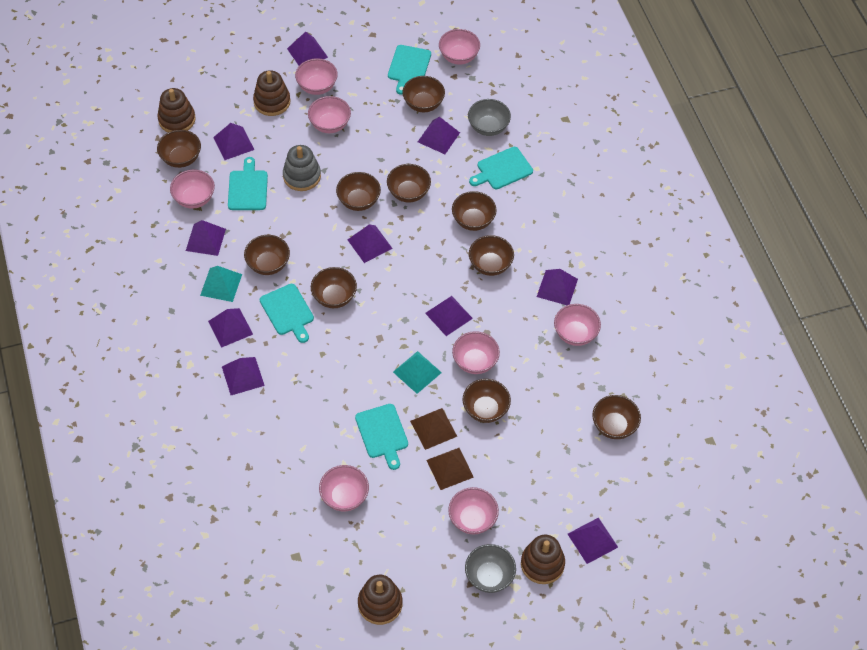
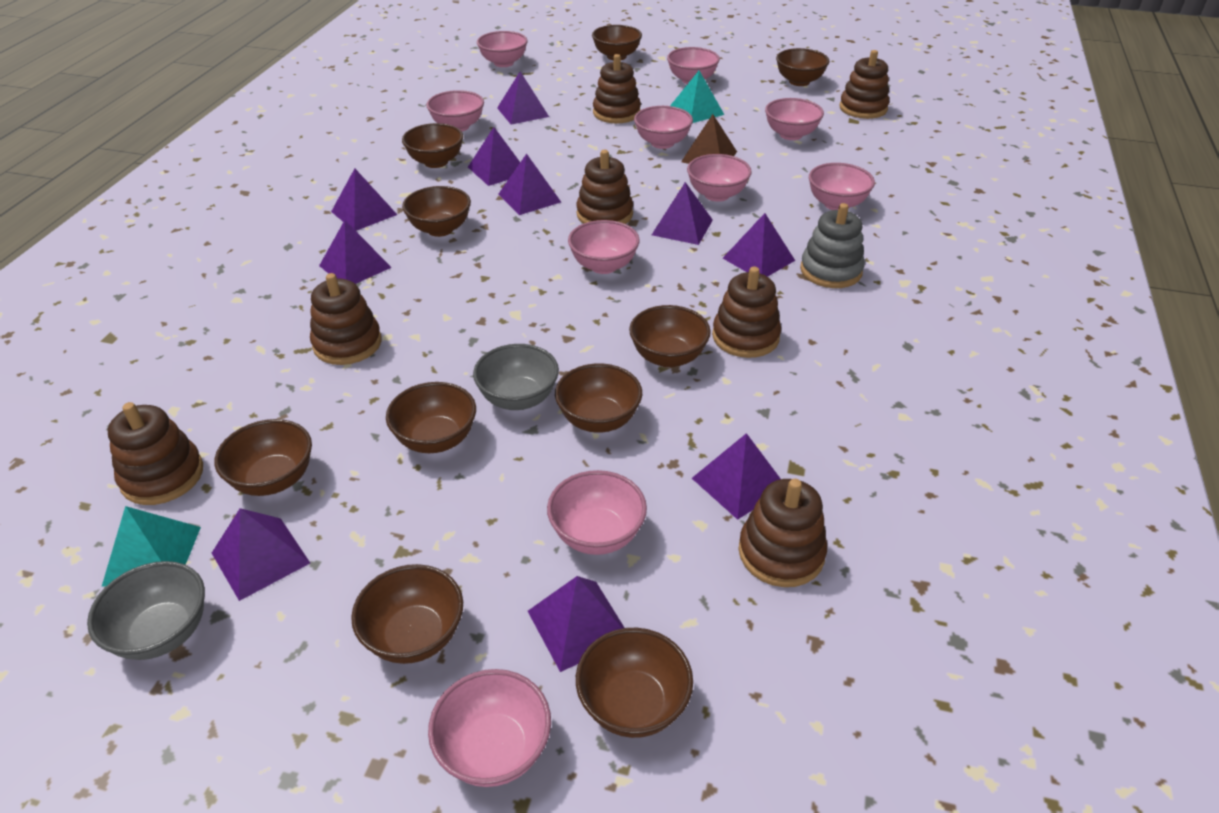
brown pyramid: [410,408,458,450] [427,448,474,490] = 2 -> [681,114,737,164] = 1
brown stacking toy: [157,88,196,132] [253,70,290,116] [358,575,402,625] [521,535,565,584] = 4 -> [108,402,203,505] [310,273,381,365] [576,150,633,224] [593,54,641,123] [712,267,781,358] [738,479,827,587] [840,50,889,119] = 7
pink bowl: [170,170,215,209] [295,58,338,95] [308,96,351,133] [319,465,369,511] [439,29,480,65] [448,487,499,534] [452,331,500,374] [554,304,601,346] = 8 -> [426,90,484,131] [428,669,551,787] [477,31,528,67] [547,470,647,555] [568,220,640,274] [634,106,693,149] [667,47,720,84] [687,154,752,202] [765,98,824,140] [809,163,875,210] = 10
turquoise cutting board: [228,157,268,210] [260,284,314,343] [355,404,408,470] [388,45,431,95] [469,147,533,189] = 5 -> none = 0

